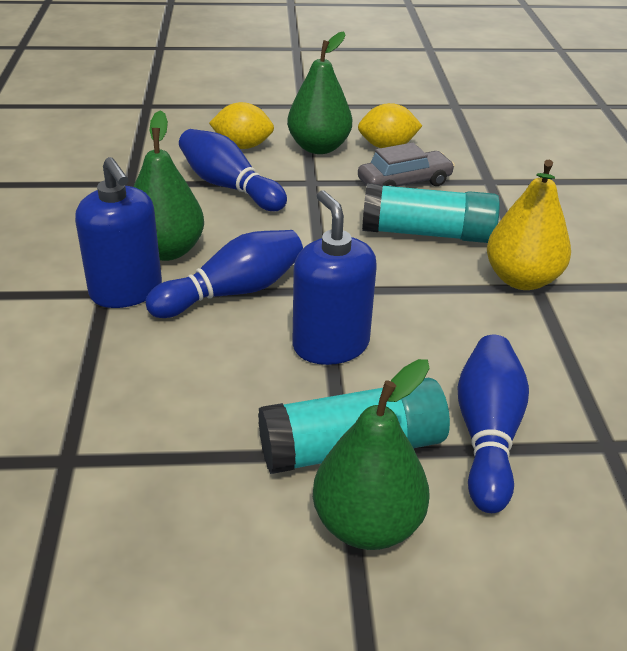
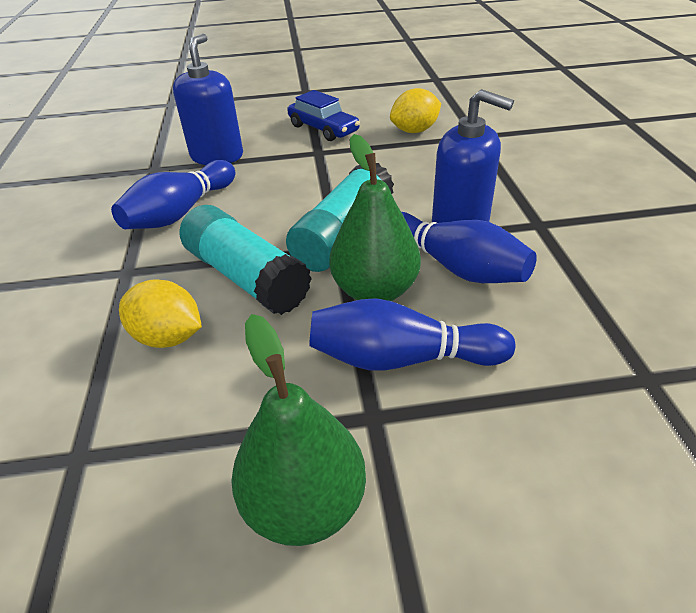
blue car: none = 0 -> [287,90,360,141] = 1
green pear: [133,110,204,261] [287,32,352,154] [313,359,430,550] = 3 -> [231,314,366,546] [329,134,421,301] = 2
grey car: [358,143,455,187] = 1 -> none = 0
yellow pear: [487,160,571,290] = 1 -> none = 0

